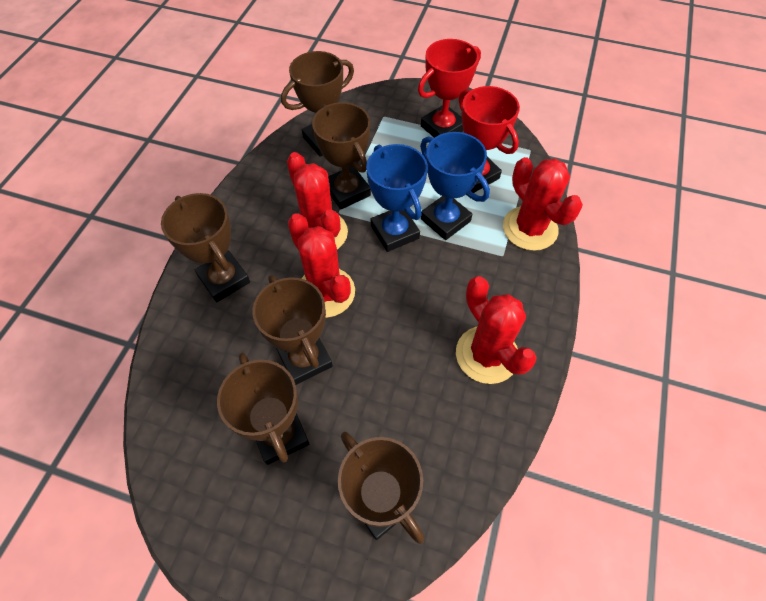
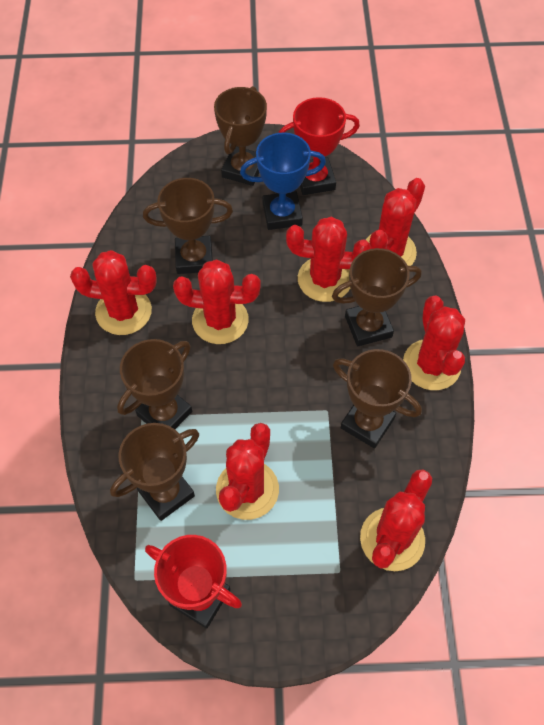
blue trophy: [366,144,428,252] [420,132,490,240] = 2 -> [240,133,326,230] = 1
red cactus: [287,152,348,249] [288,213,355,318] [456,276,537,384] [503,157,583,251] = 4 -> [70,250,157,335] [173,259,261,344] [216,423,279,520] [286,217,371,302] [360,470,432,571] [366,178,425,266] [403,295,465,390] = 7

